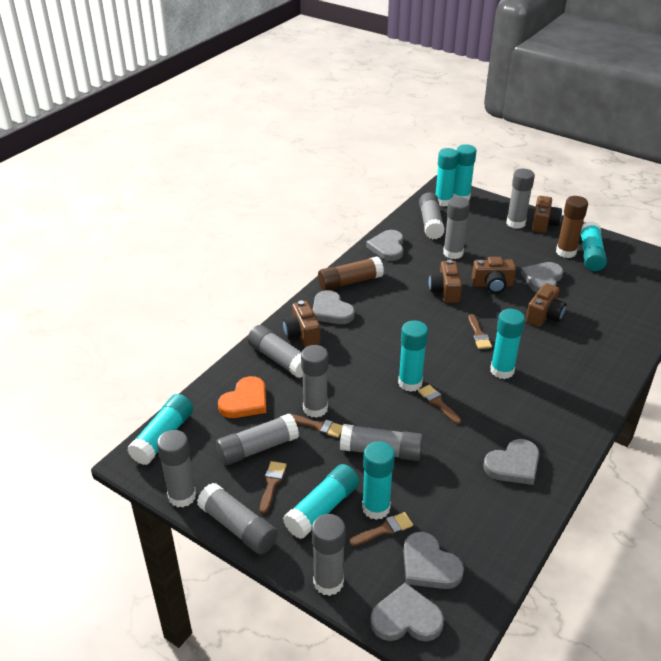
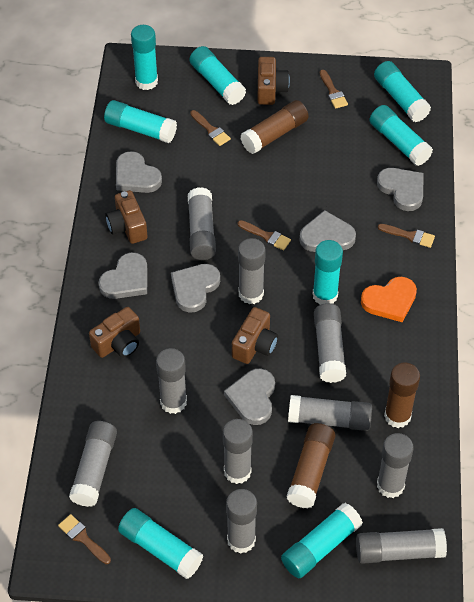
brown camera: [283,300,321,347] [429,260,462,303] [472,257,516,293] [526,283,566,327] [532,196,562,233] = 5 -> [89,307,140,358] [106,190,148,244] [232,307,278,364] [257,57,290,105] = 4
brown glue stick: [318,256,384,291] [556,196,588,258] = 2 -> [241,100,309,154] [286,423,335,508] [384,362,420,428] = 3

